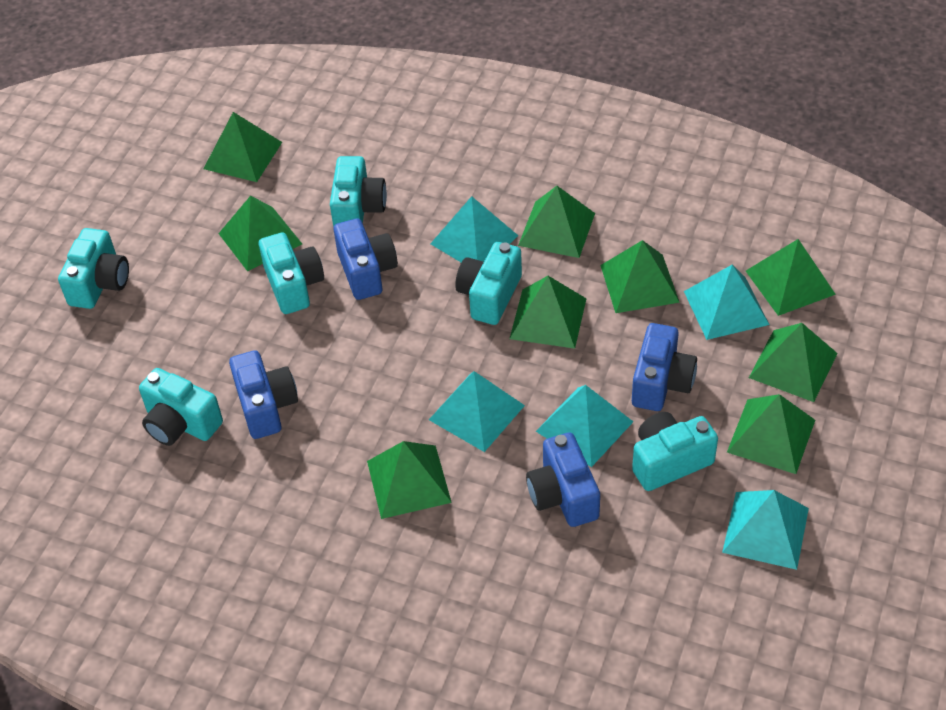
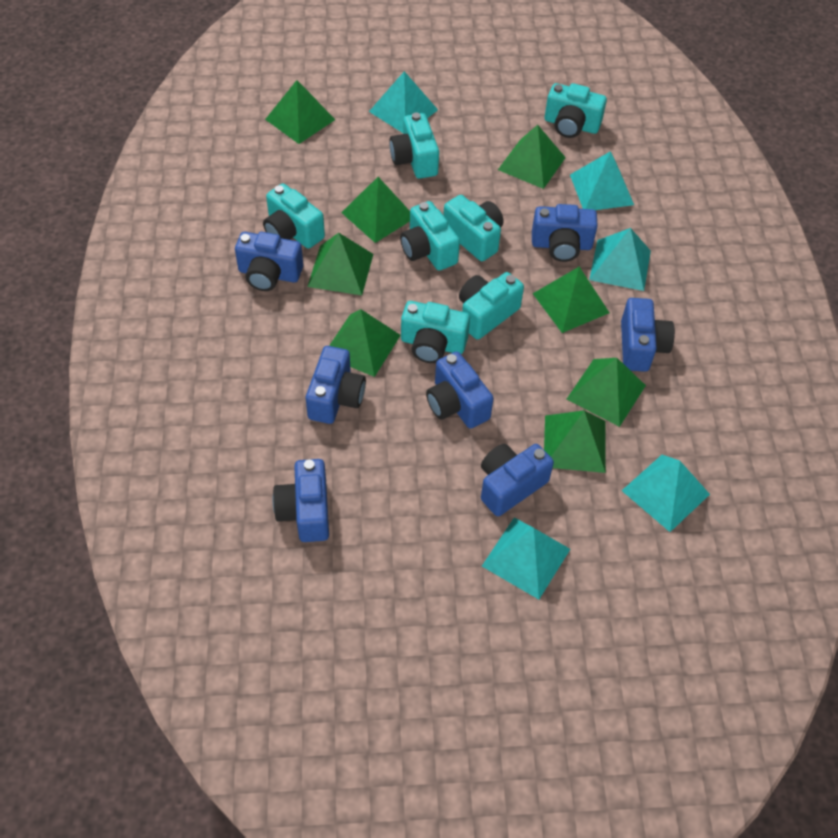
blue camera: [229,350,298,439] [334,218,398,300] [526,433,600,527] [632,323,697,411] = 4 -> [235,232,303,291] [273,459,329,542] [306,346,366,424] [426,351,494,429] [481,444,554,516] [532,204,598,262] [621,298,675,372] = 7
green pyramid: [203,112,282,182] [218,196,302,271] [367,441,452,519] [510,276,587,349] [518,186,595,258] [600,240,680,313] [727,394,815,474] [746,239,836,316] [749,323,838,402] = 9 -> [265,80,335,144] [307,233,373,295] [329,309,401,377] [341,177,410,243] [498,125,566,189] [533,267,610,333] [544,410,606,473] [567,358,646,427] = 8
turquoise camera: [58,228,129,309] [139,368,223,446] [259,232,324,314] [330,156,387,227] [455,242,522,325] [632,412,718,491] = 6 -> [263,184,325,249] [389,113,439,179] [400,201,460,271] [401,301,470,363] [443,195,504,261] [459,272,524,340] [545,83,607,138] = 7

